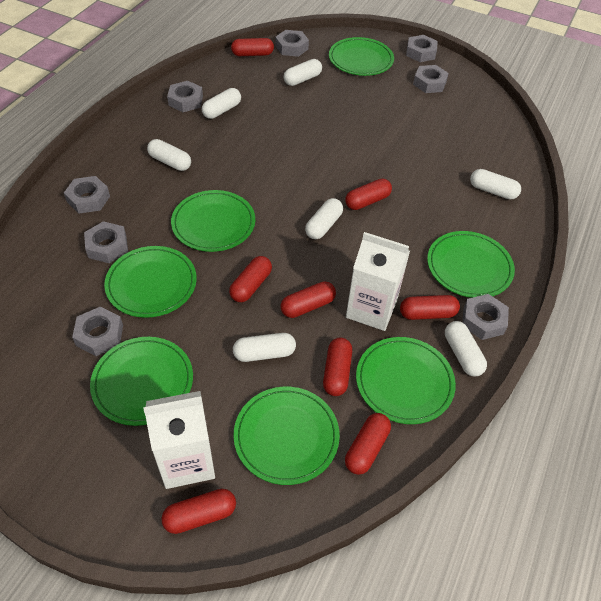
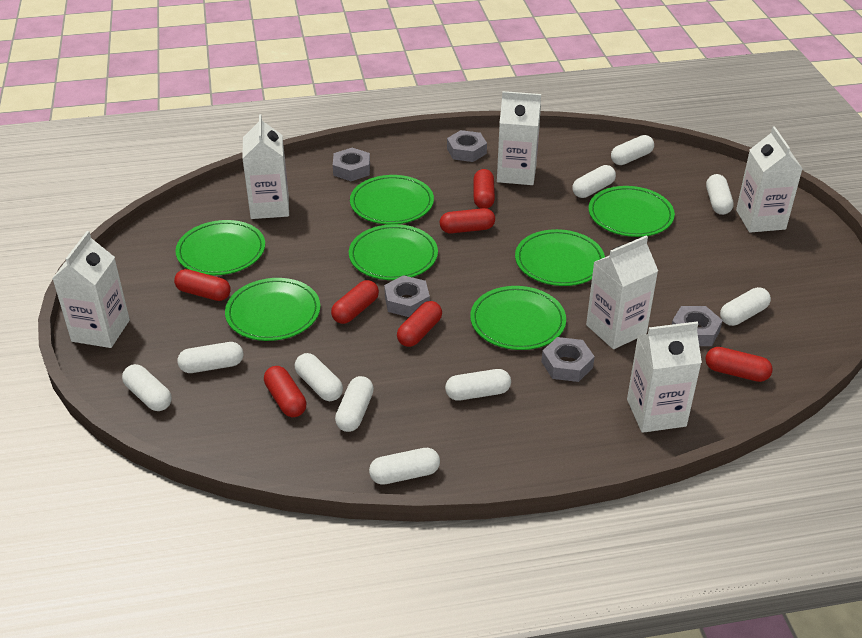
grey nut: [64,176,110,214] [72,306,123,356] [84,221,128,263] [167,81,203,112] [275,30,309,57] [406,35,438,62] [413,65,449,93] [462,294,509,340] = 8 -> [333,148,370,181] [384,275,430,317] [447,130,487,162] [541,337,595,382] [672,306,723,346] = 5
red capsule: [161,489,236,534] [229,256,272,302] [231,38,274,56] [281,281,336,318] [323,338,352,396] [345,179,392,210] [345,413,391,475] [400,295,460,320] = 8 -> [174,269,231,301] [264,366,307,417] [331,280,379,324] [397,301,442,347] [440,208,495,234] [473,169,495,209] [705,347,773,382] = 7
white capsule: [147,139,191,171] [202,88,241,119] [233,333,296,362] [284,59,322,86] [305,198,343,239] [445,321,487,377] [470,169,521,199] = 7 -> [122,364,172,411] [177,342,243,373] [295,353,343,401] [335,376,374,432] [369,448,440,485] [445,369,511,400] [572,165,616,198] [611,135,654,165] [706,174,734,215] [720,287,771,326] = 10
white carton: [143,391,215,489] [346,232,410,331] = 2 -> [52,231,130,348] [242,114,289,219] [497,91,541,185] [586,236,658,349] [627,322,702,433] [736,126,803,233] = 6

